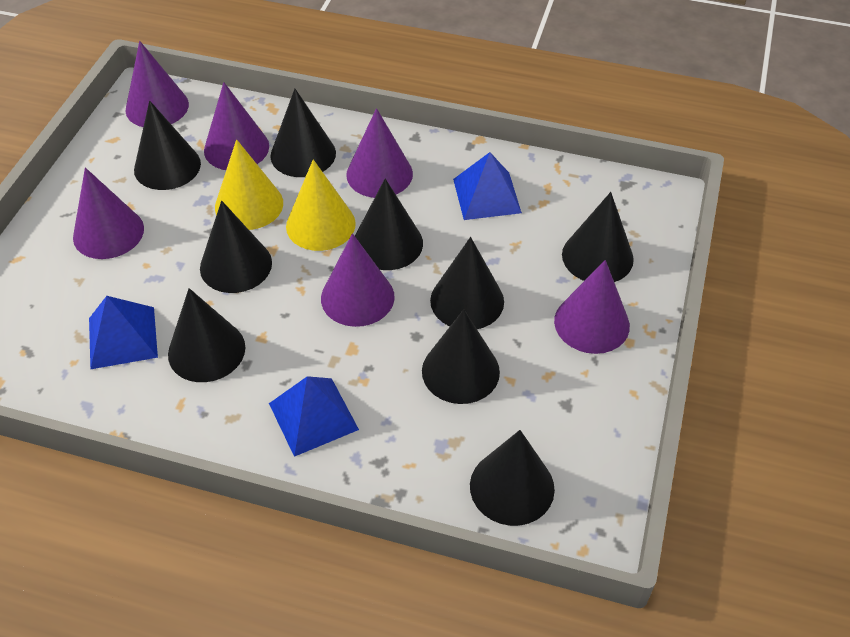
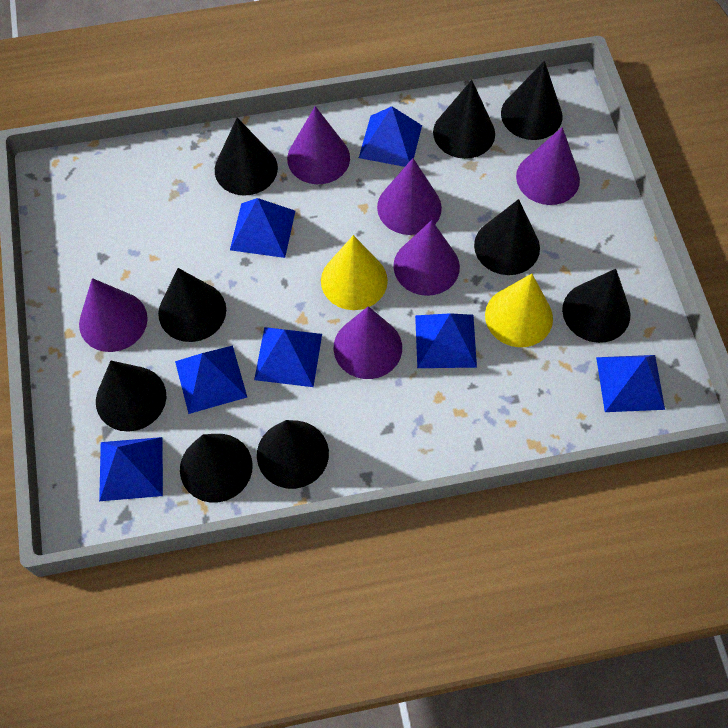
blue pyramid: [89,296,158,369] [269,376,359,457] [453,152,522,220] = 3 -> [99,437,163,501] [175,346,247,414] [230,198,295,258] [254,327,322,387] [359,106,422,167] [415,313,477,368] [596,355,665,412] = 7

